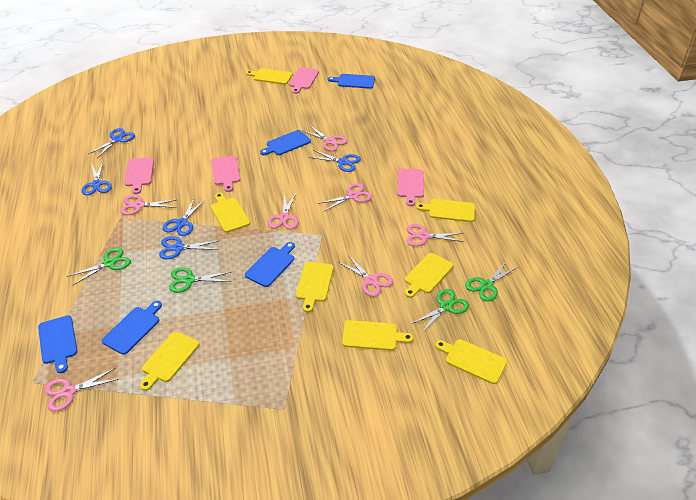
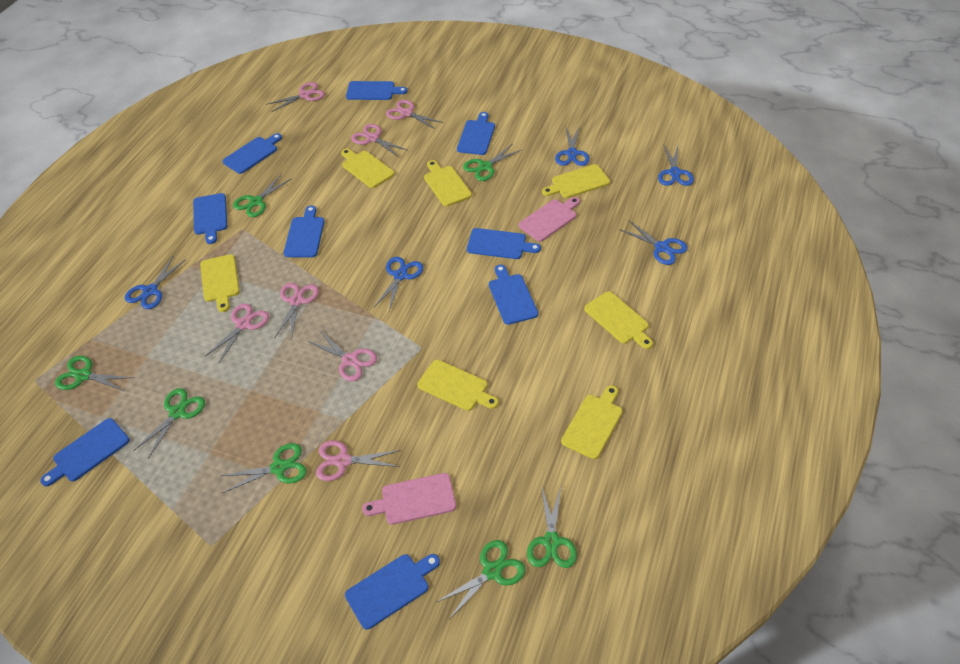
blue cutting board: [38,315,77,373] [102,301,162,355] [245,242,295,287] [260,130,311,155] [328,74,375,89] = 5 -> [40,418,130,487] [193,193,227,244] [222,133,282,174] [284,205,325,258] [345,554,440,629] [346,81,408,100] [457,112,495,155] [467,228,541,259] [489,265,538,325] = 9
green scissors: [67,248,131,285] [169,267,231,293] [411,289,469,333] [465,261,518,301] = 4 -> [55,356,134,391] [133,388,205,459] [220,443,307,493] [233,174,291,217] [437,540,526,618] [463,144,521,181] [527,485,577,568] = 7
pink cutting board: [124,157,154,194] [211,156,240,192] [289,67,319,94] [397,168,424,206] = 4 -> [362,473,456,525] [519,197,580,242] = 2
yellow cutting board: [140,331,199,391] [211,193,250,232] [246,68,292,84] [296,262,334,312] [342,320,414,351] [405,253,453,298] [416,199,475,222] [435,339,507,384] = 8 -> [200,254,240,312] [341,149,395,188] [417,360,499,411] [424,160,472,206] [542,164,610,198] [561,385,623,459] [584,291,653,349] = 7

